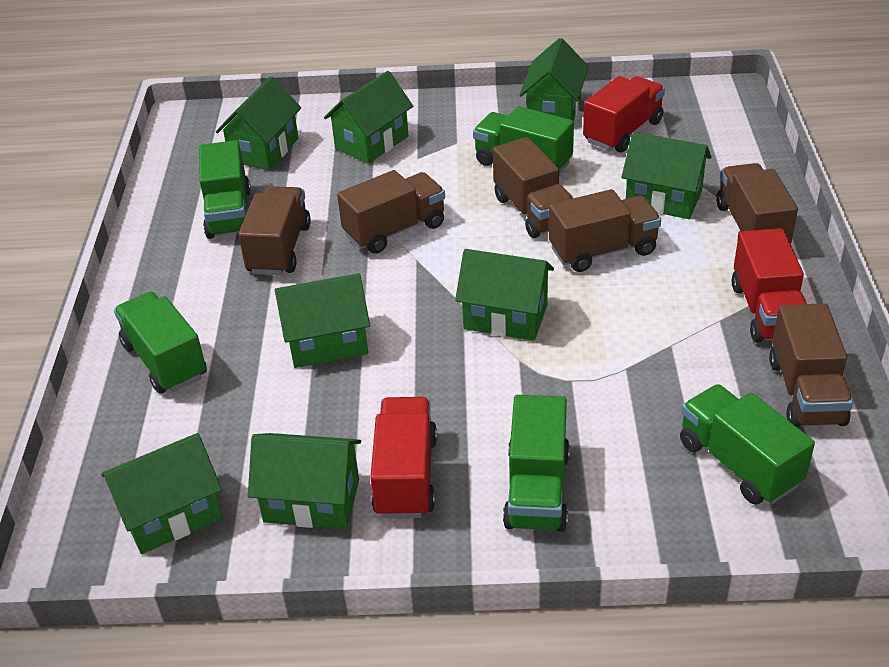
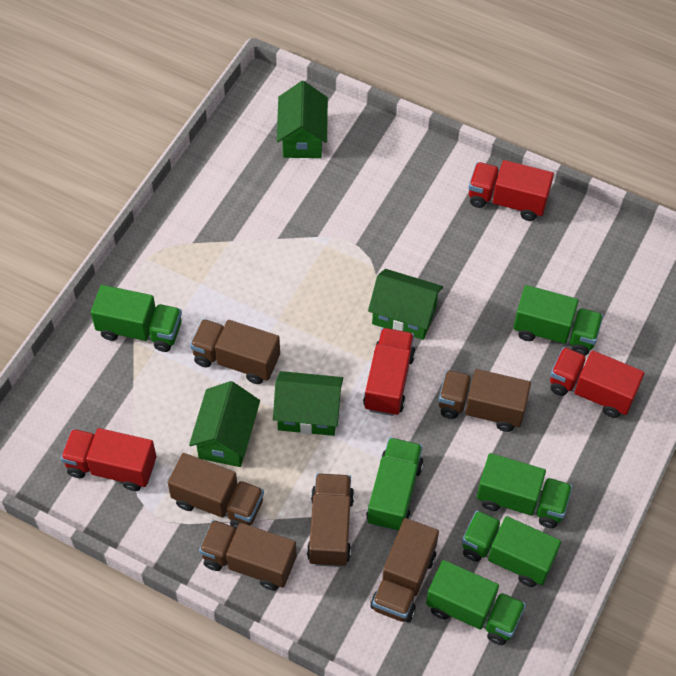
green house: [101,433,223,554] [216,76,301,170] [248,433,361,529] [275,273,370,368] [324,71,413,164] [455,249,554,341] [519,38,589,121] [621,132,711,219] = 8 -> [189,381,260,467] [273,371,343,436] [277,81,328,158] [368,269,443,340] = 4
green truck: [114,292,207,394] [199,140,251,239] [473,106,574,175] [503,395,570,532] [680,384,815,505] = 5 -> [91,285,182,352] [366,437,423,532] [426,560,526,645] [462,510,561,587] [477,453,573,528] [513,285,603,356] = 6
red truck: [370,397,437,518] [583,76,665,152] [732,228,807,343] = 3 -> [61,428,156,491] [363,328,415,416] [468,160,554,221] [550,347,644,418] = 4

